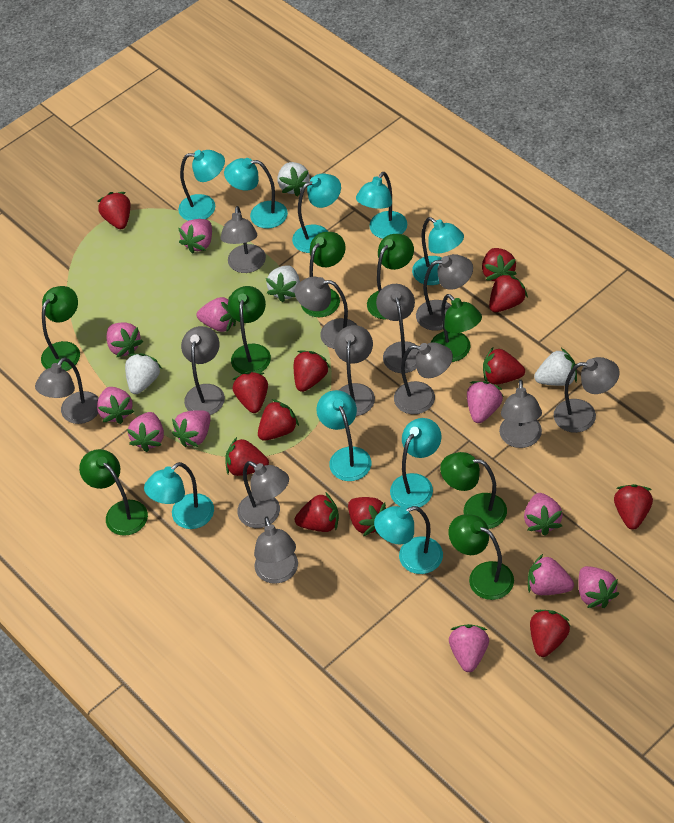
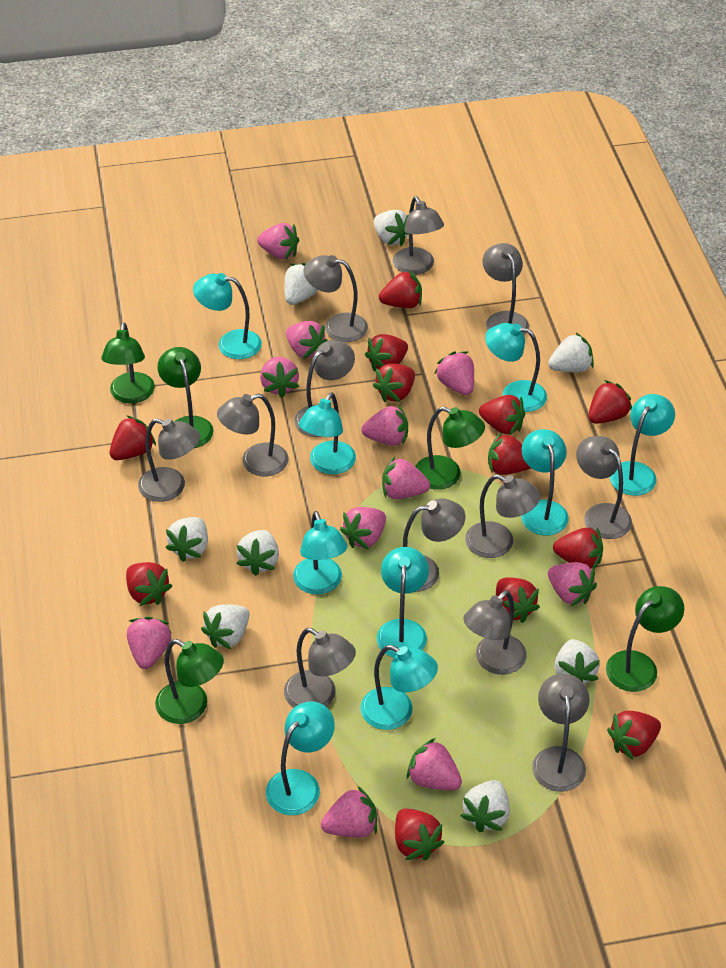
green lamp: [41,286,80,371] [79,449,148,536] [228,286,271,374] [301,232,346,317] [367,234,414,319] [431,294,482,362] [440,452,507,529] [449,514,514,600] = 8 -> [101,323,155,404] [155,639,224,724] [158,347,214,448] [415,407,485,490] [606,586,684,692] = 5
white strawberry: [125,353,162,394] [266,265,300,302] [278,162,310,196] [534,348,577,386] = 4 -> [166,517,208,562] [201,604,249,649] [237,530,279,576] [284,263,318,305] [374,210,408,246] [461,780,510,832] [548,333,594,372] [554,639,600,684] = 8

